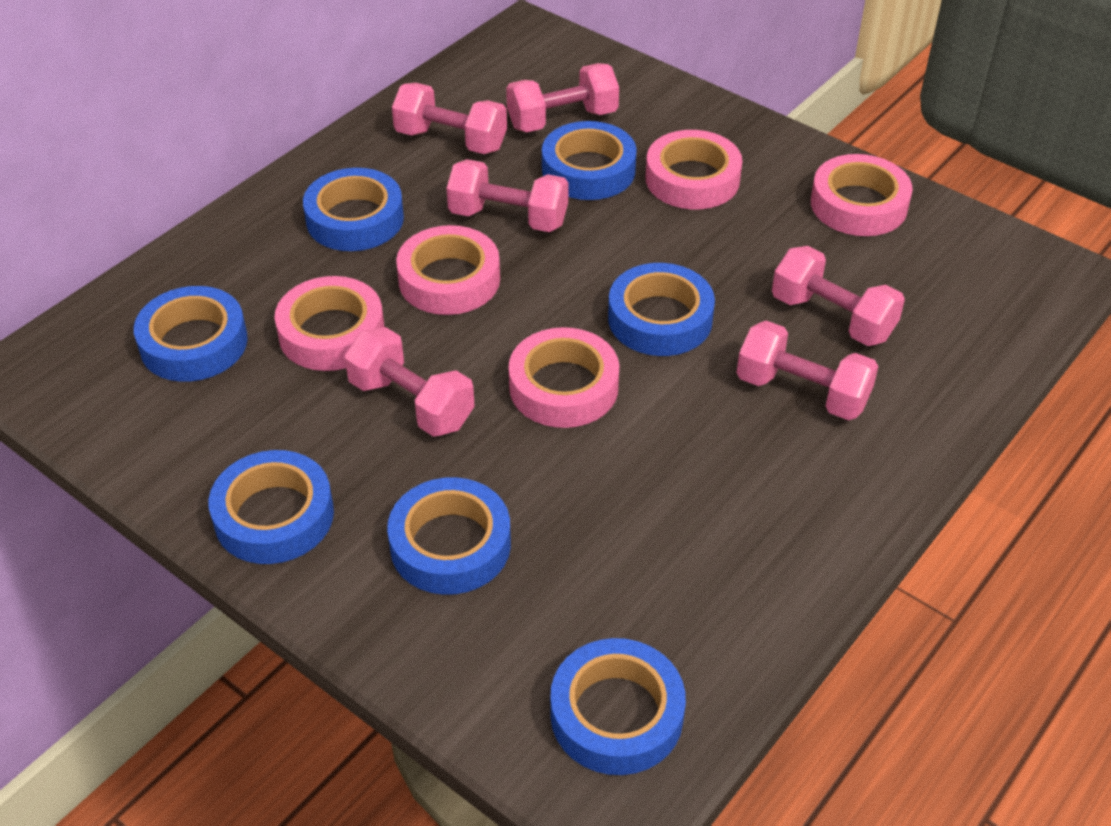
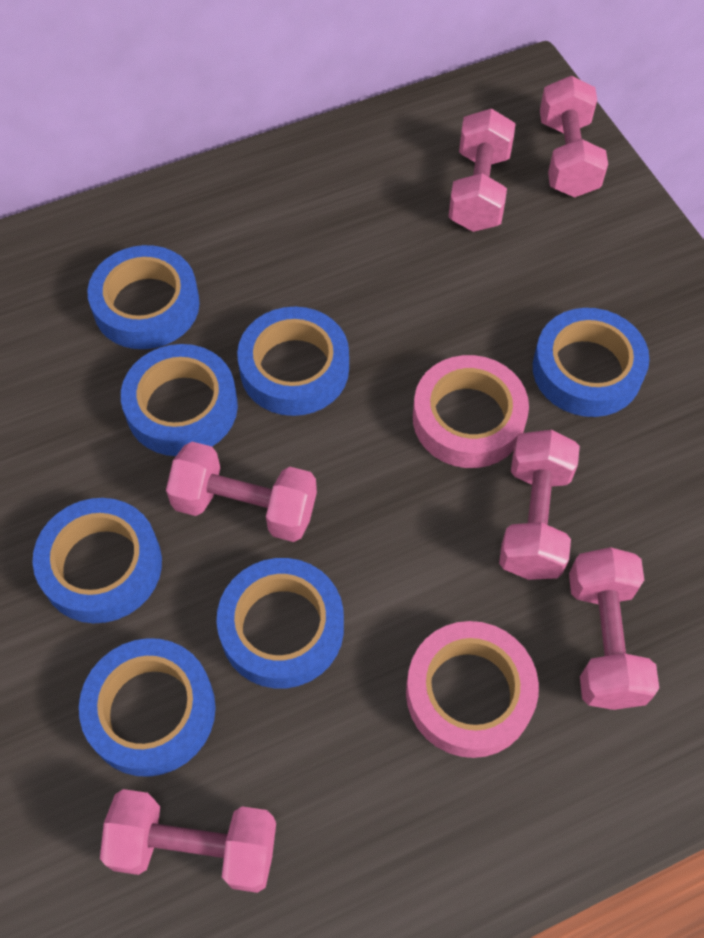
pink tape: [275,276,385,371] [396,225,500,315] [509,327,620,428] [646,130,742,209] [811,154,913,236] = 5 -> [406,621,539,758] [413,355,529,468] = 2

